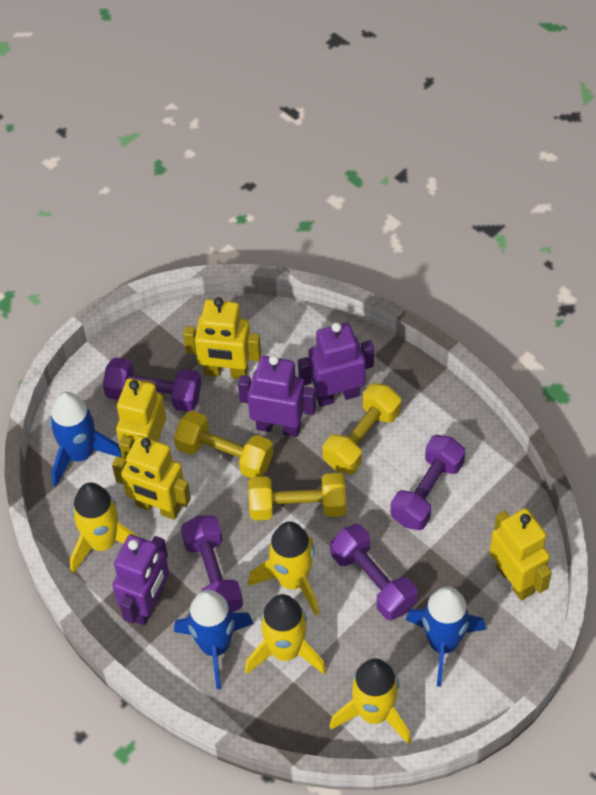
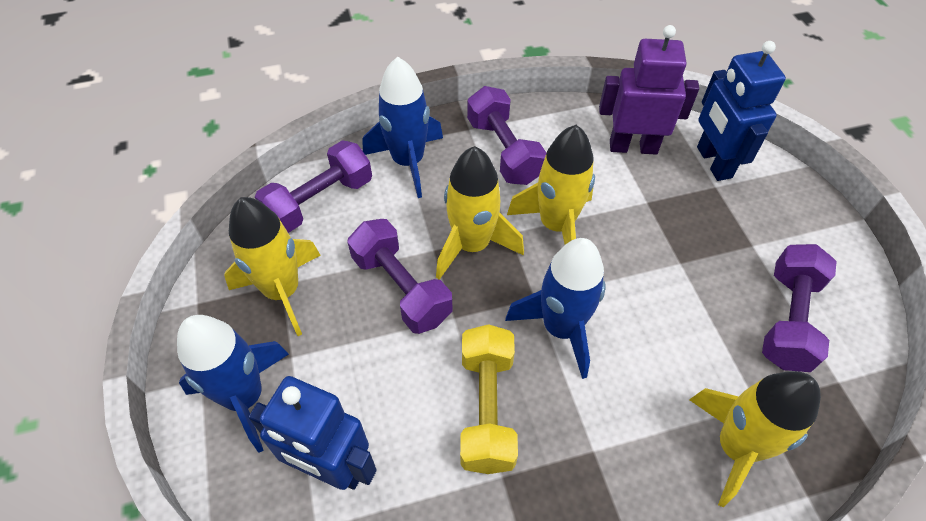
blue robot: none = 0 -> [248,376,377,490] [697,41,786,181] = 2
purple robot: [112,534,169,626] [238,355,316,437] [298,322,374,407] = 3 -> [599,25,699,155] = 1
yellow dumbbell: [174,411,273,478] [248,473,346,520] [323,383,401,474] = 3 -> [460,324,518,474] = 1
yellow robot: [112,436,191,520] [116,378,166,459] [183,297,261,379] [489,508,552,601] = 4 -> none = 0

